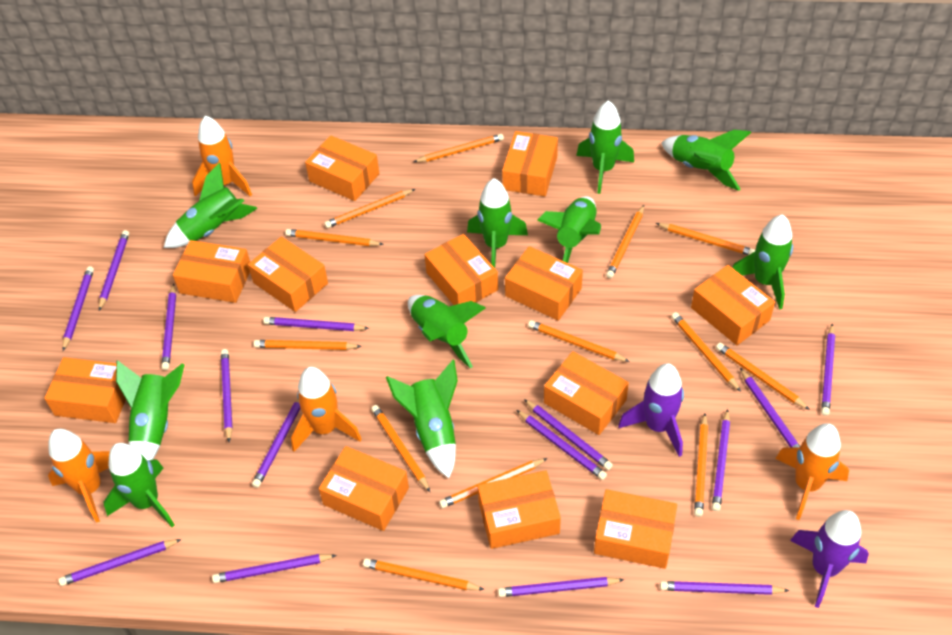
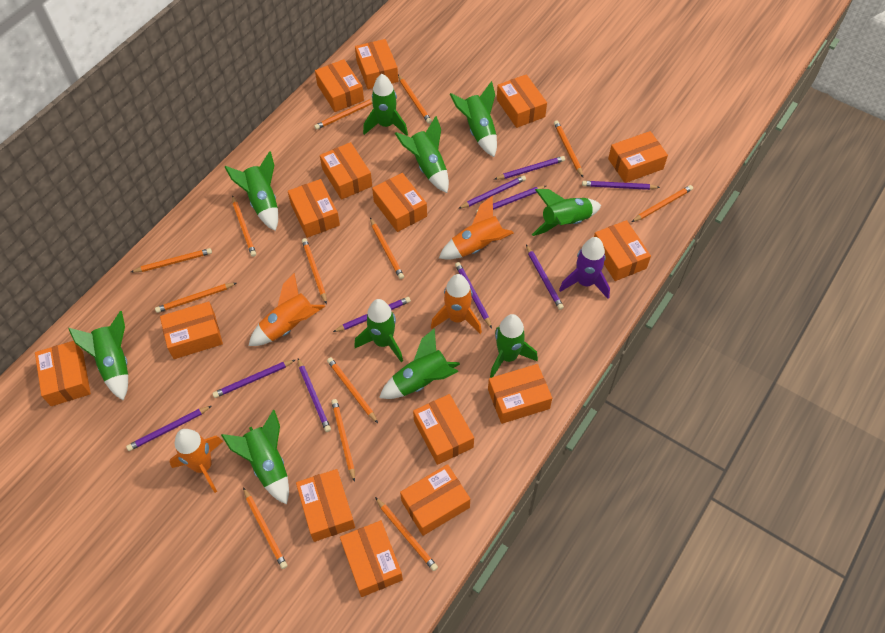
orange box: [44,357,126,423] [173,240,250,303] [248,237,328,312] [305,135,379,201] [319,446,409,531] [424,234,498,305] [478,470,561,549] [502,131,558,196] [505,246,583,321] [544,351,629,435] [594,489,677,569] [691,265,775,345] = 12 -> [35,341,91,406] [160,302,223,359] [288,179,340,238] [296,469,355,542] [315,59,364,112] [320,142,372,200] [340,520,403,597] [355,39,398,89] [372,173,427,232] [400,464,470,536] [413,394,474,465] [488,364,552,424] [497,74,547,128] [594,220,651,281] [608,131,668,183] = 15
purple pencil: [58,539,182,586] [62,266,94,351] [99,230,129,311] [161,283,176,370] [212,554,337,583] [221,349,233,442] [252,399,301,488] [263,317,369,331] [498,577,624,597] [516,410,607,480] [524,399,613,470] [660,581,789,595] [712,409,730,511] [740,368,800,448] [821,324,835,416] = 15 -> [126,406,211,451] [212,360,295,398] [298,358,331,432] [333,297,411,332] [455,262,492,328] [458,176,526,209] [476,186,546,213] [495,156,565,180] [526,245,564,310] [582,181,660,190] = 10
purple rocket: [618,363,684,457] [790,510,869,608] = 2 -> [559,237,610,299] = 1

